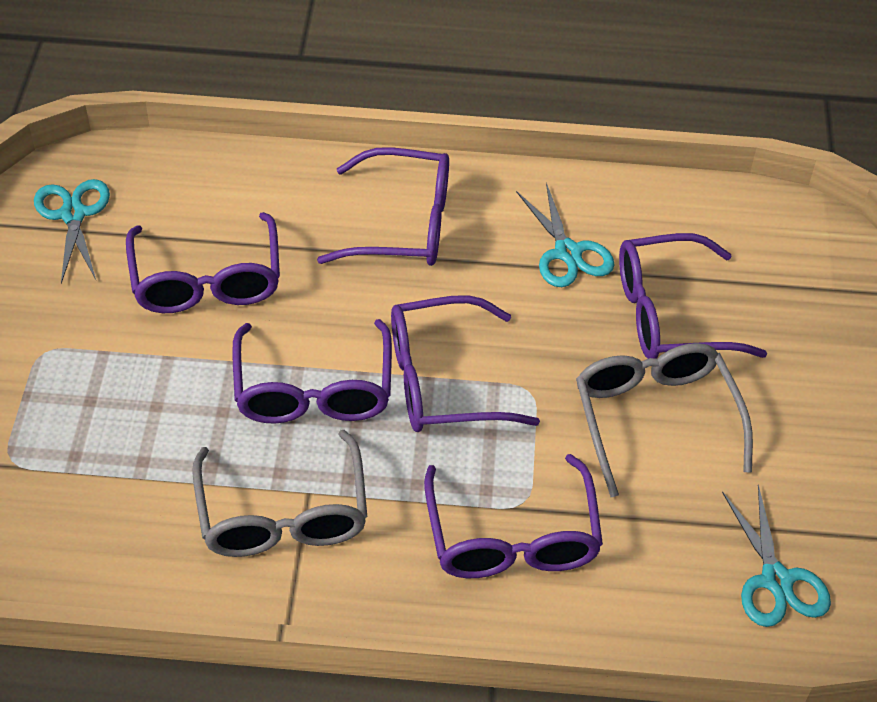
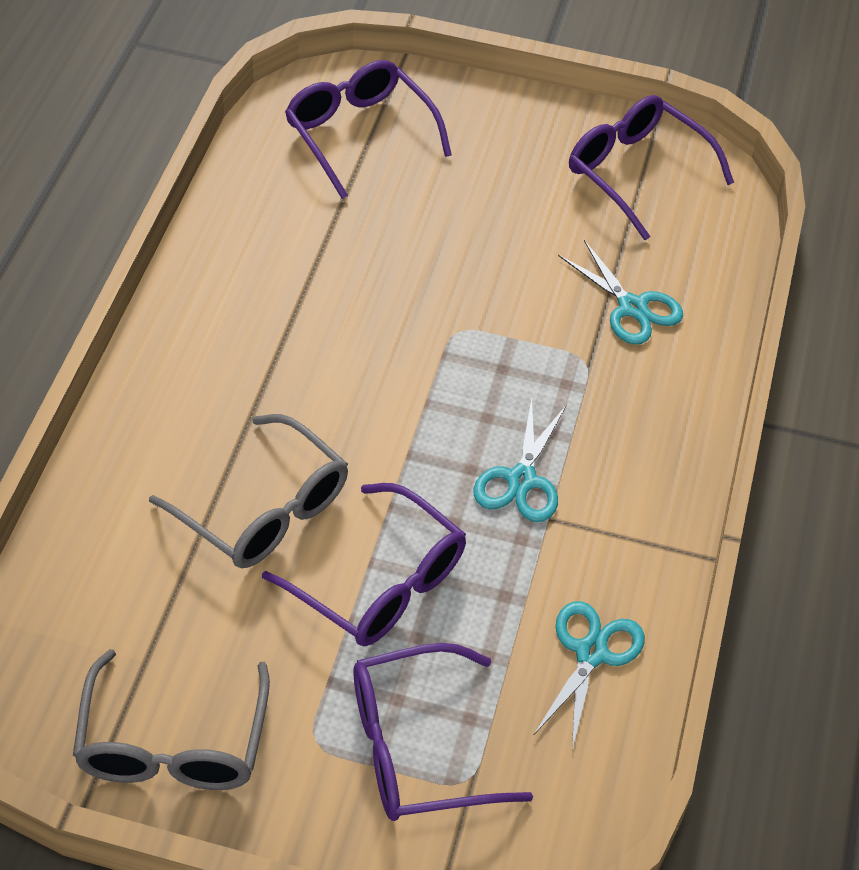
purple glasses: [126,212,280,313] [232,319,392,424] [317,147,449,266] [391,295,540,432] [424,454,603,578] [619,233,767,359] = 6 -> [262,483,466,646] [285,60,452,199] [353,643,533,821] [569,95,734,240] = 4

